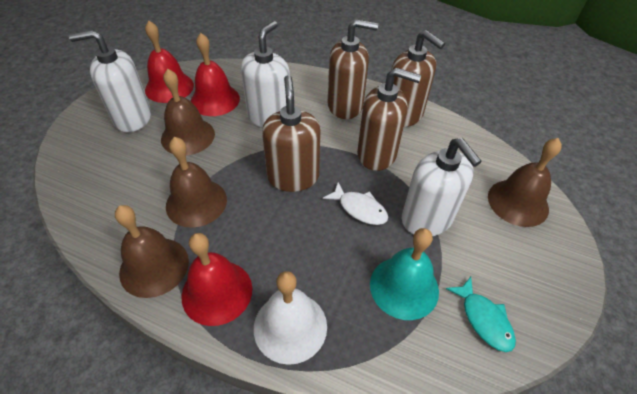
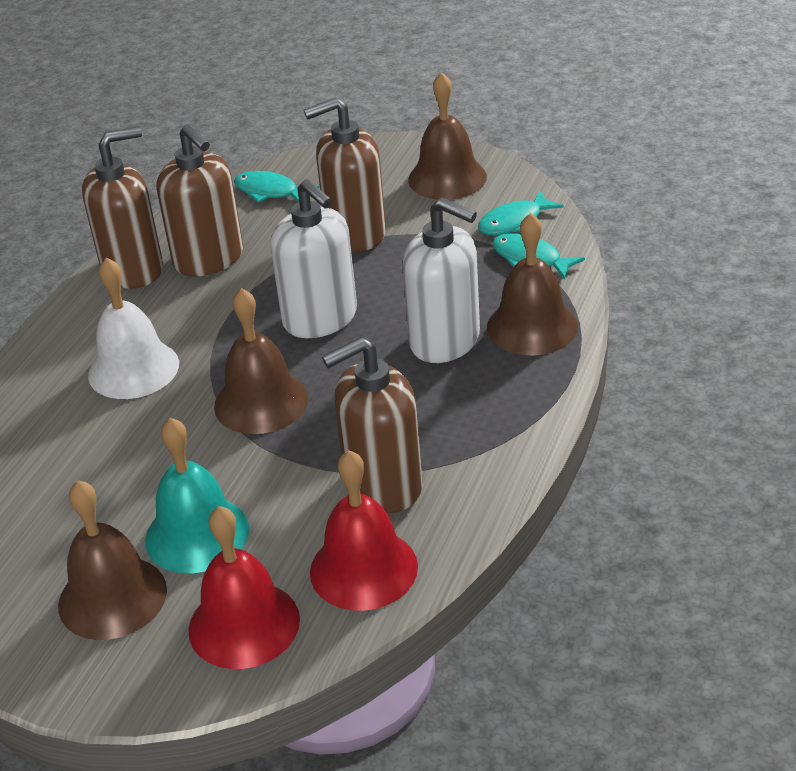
red bell: [145,21,194,103] [181,233,252,326] [191,33,240,116] = 3 -> [188,506,300,669] [310,450,418,611] = 2
turquoise fish: [446,277,516,352] = 1 -> [234,171,319,202] [478,191,564,235] [492,233,585,279] = 3
white fish: [323,182,388,225] = 1 -> none = 0
white soap dispenser: [69,30,151,132] [241,21,290,128] [401,138,482,236] = 3 -> [270,179,357,338] [402,198,480,363] = 2

